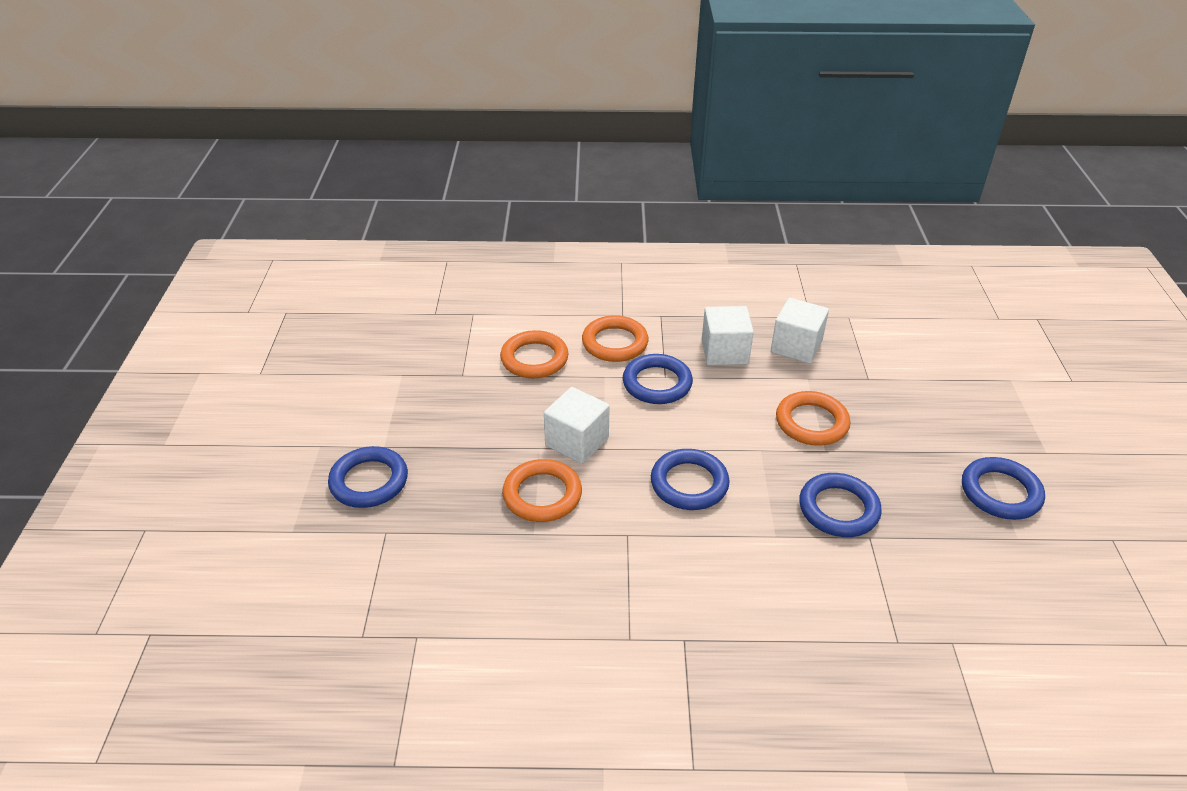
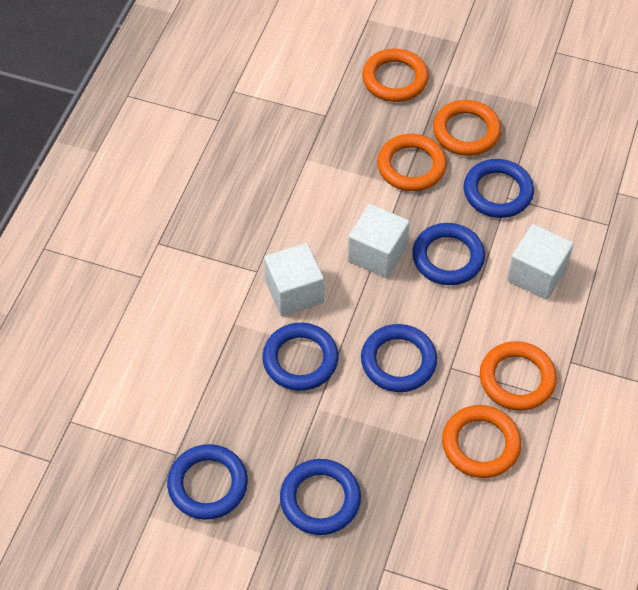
blue ring: [328,446,408,508] [623,354,693,404] [651,449,730,510] [799,473,882,537] [962,457,1045,520] = 5 -> [167,444,248,520] [263,323,339,391] [280,459,361,535] [361,324,437,392] [412,223,485,285] [464,159,534,218] = 6
orange ring: [500,330,568,378] [502,459,582,522] [582,315,649,362] [776,391,851,446] = 4 -> [362,49,429,102] [377,134,447,191] [433,100,501,156] [442,405,521,478] [480,341,557,411] = 5

